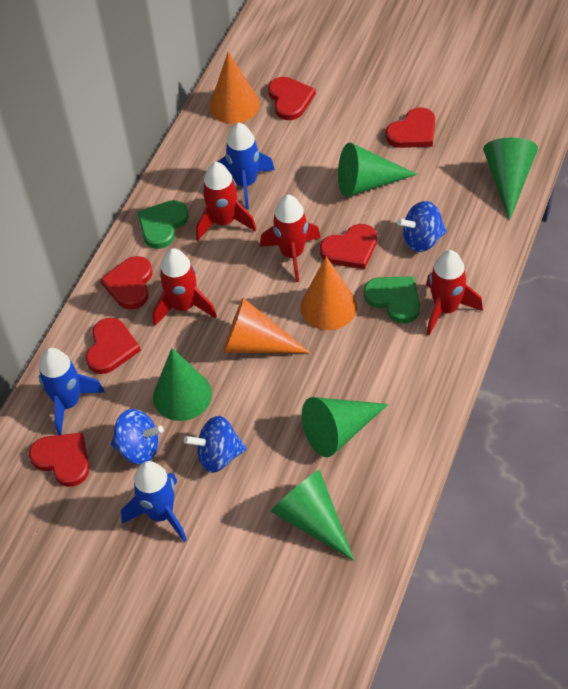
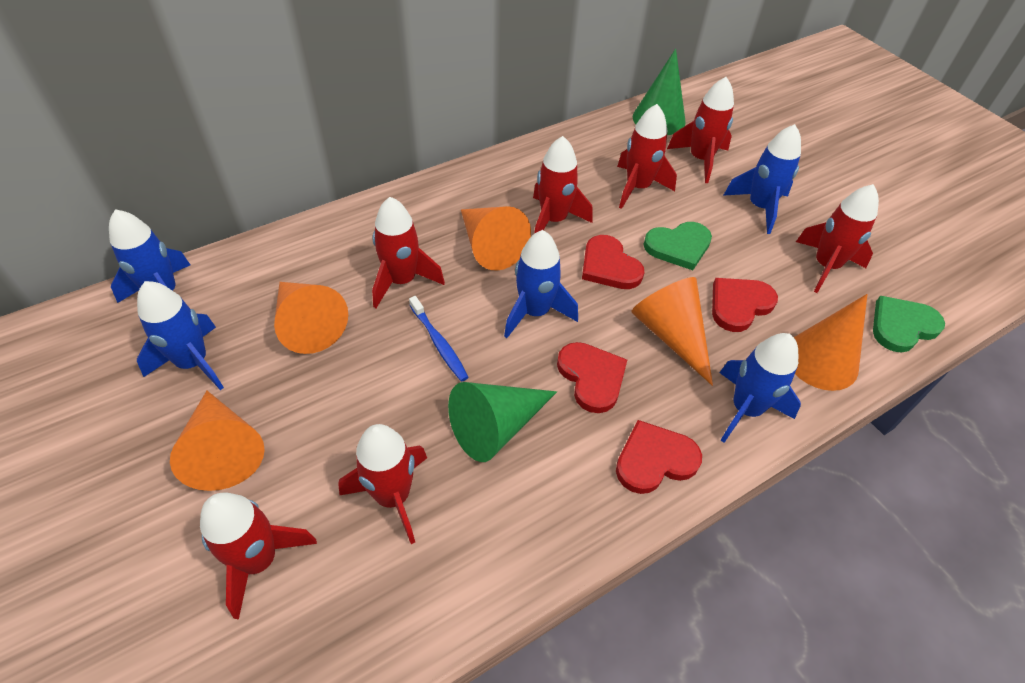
blue rocket: [39,348,105,435] [121,461,187,542] [218,122,275,209] = 3 -> [109,209,190,303] [137,281,224,390] [504,230,578,338] [719,333,801,443] [723,124,801,234] = 5
blue spinning top: [111,409,164,464] [184,416,247,473] [397,201,447,252] = 3 -> none = 0
blue toothbrush: none = 0 -> [409,296,469,382] = 1
green cone: [153,348,212,421] [271,470,355,561] [302,397,389,457] [338,143,417,197] [483,138,538,220] = 5 -> [448,382,557,462] [633,49,686,135] = 2
orange cone: [210,52,260,124] [223,298,310,353] [300,256,357,330] = 3 -> [170,391,265,491] [274,282,348,354] [461,206,531,271] [631,277,713,386] [794,294,868,391] = 5
red heart: [29,433,89,487] [86,318,141,374] [100,256,153,309] [268,77,316,120] [320,224,377,269] [386,107,435,148] = 6 -> [557,342,627,413] [582,235,644,289] [616,420,702,494] [712,278,778,332] = 4
red rocket: [153,248,217,326] [196,162,257,240] [260,195,321,282] [426,250,483,336] = 4 -> [200,493,317,620] [338,424,427,544] [372,197,445,308] [533,136,593,234] [617,104,677,209] [667,77,734,183] [796,184,879,293] = 7

